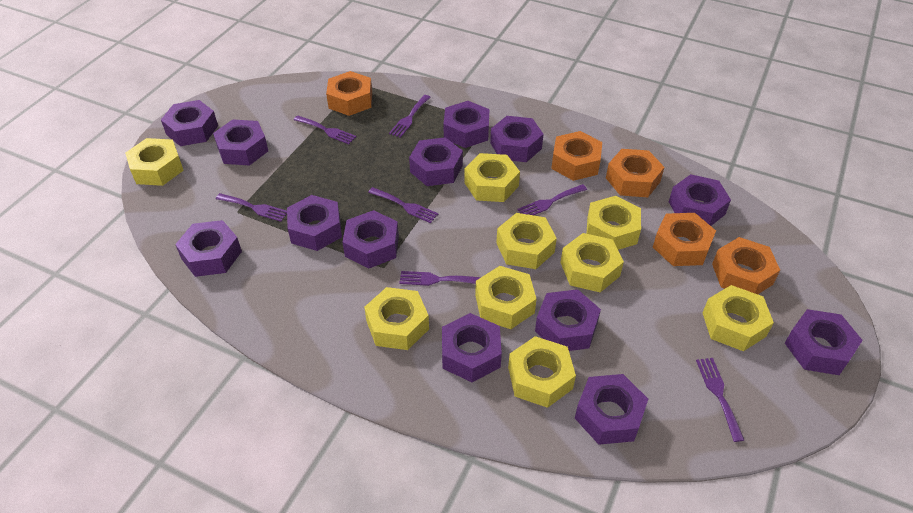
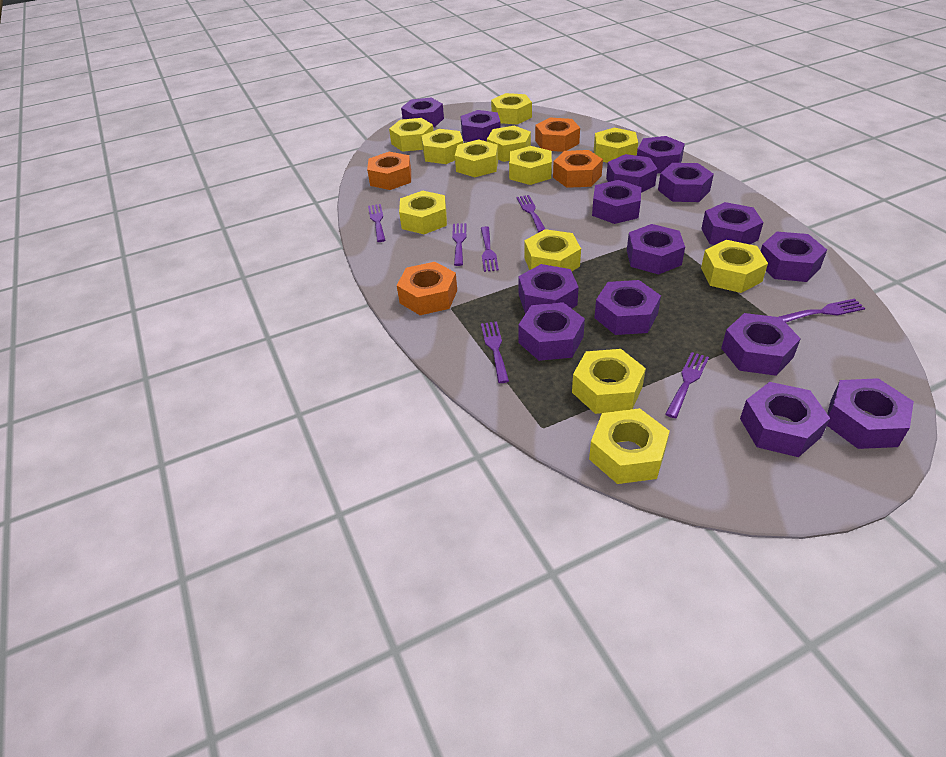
orange nut: [326,71,372,116] [551,131,602,181] [606,149,664,197] [653,213,716,266] [712,237,780,294] = 5 -> [367,152,411,190] [397,262,457,315] [535,118,580,152] [553,150,603,188] = 4
purple nut: [161,100,218,146] [175,220,242,277] [213,119,268,166] [287,195,342,251] [343,210,399,268] [409,137,463,186] [442,313,502,382] [444,101,490,148] [490,116,543,162] [535,289,601,351] [575,374,648,445] [669,174,731,226] [785,309,863,375] = 13 -> [401,98,444,127] [461,110,501,142] [518,264,579,313] [518,302,585,361] [592,180,641,224] [594,280,661,335] [606,154,658,193] [627,224,685,275] [637,136,685,173] [658,163,714,202] [701,202,763,245] [721,313,801,376] [740,382,830,457] [761,232,827,282] [827,378,914,449] = 15
yellow nut: [125,138,184,186] [364,287,429,350] [464,153,520,202] [475,266,537,329] [496,213,557,269] [508,336,576,408] [560,233,624,292] [587,196,641,250] [703,285,774,351] = 9 -> [389,118,434,152] [399,191,447,234] [421,129,463,164] [455,139,498,177] [487,126,531,162] [491,93,532,125] [509,146,552,185] [524,229,581,271] [572,349,646,414] [589,408,670,484] [594,127,638,163] [701,240,768,293] = 12

